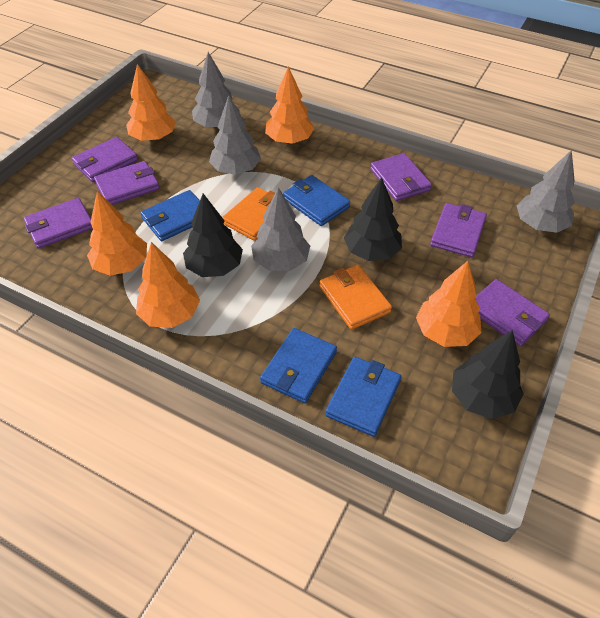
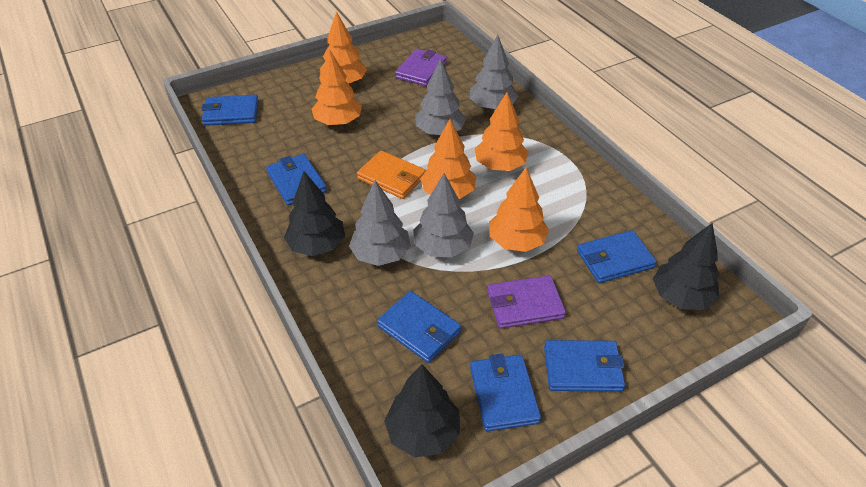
blue wallet: [140,190,200,241] [260,328,337,403] [283,175,350,226] [325,357,401,437] = 4 -> [201,95,259,126] [266,154,327,205] [377,291,462,363] [470,354,541,432] [544,340,625,392] [577,230,657,283] = 6
orange wallet: [222,187,290,241] [319,265,392,330] = 2 -> [357,151,426,199] = 1
purple wallet: [24,198,93,249] [72,137,138,182] [94,161,160,205] [370,153,432,201] [430,203,487,257] [475,279,550,346] = 6 -> [395,49,447,86] [487,275,566,329] = 2

